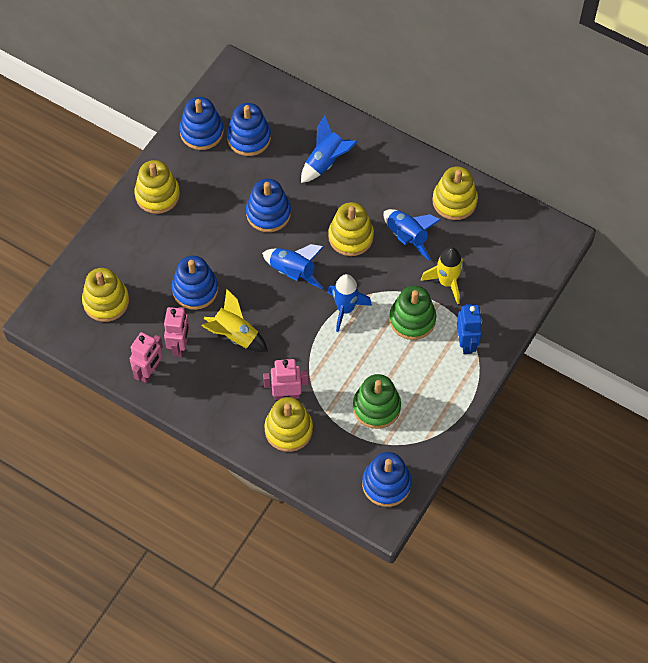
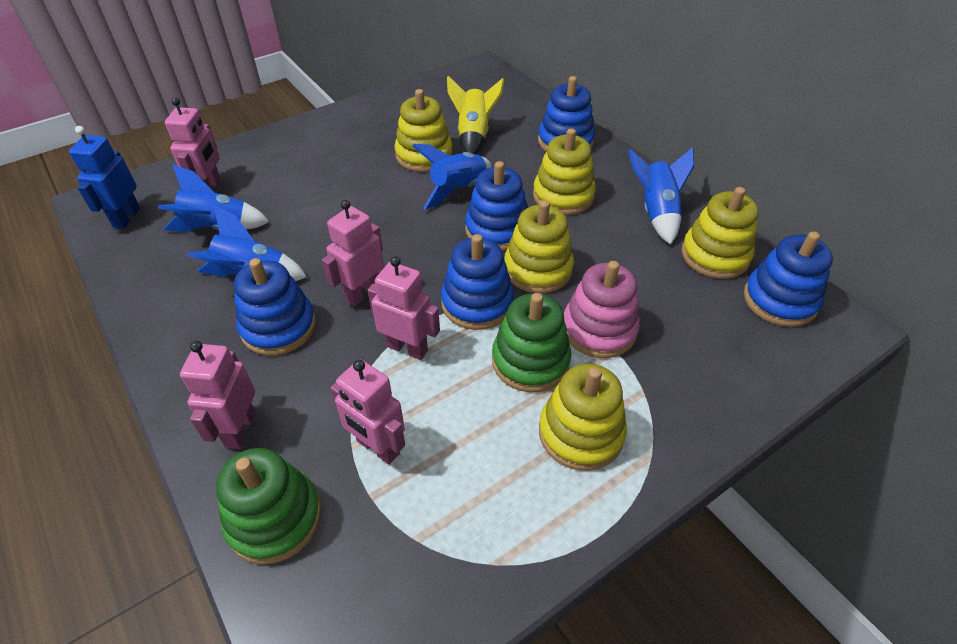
pink robot: [129,332,163,383] [164,307,190,357] [263,359,309,400] = 3 -> [165,97,221,190] [180,341,256,449] [322,200,384,306] [330,359,405,465] [367,256,440,360] = 5
pink stacking toy: none = 0 -> [564,261,640,358] = 1
yellow rocket: [201,289,268,352] [421,247,463,304] = 2 -> [447,76,505,154] = 1

